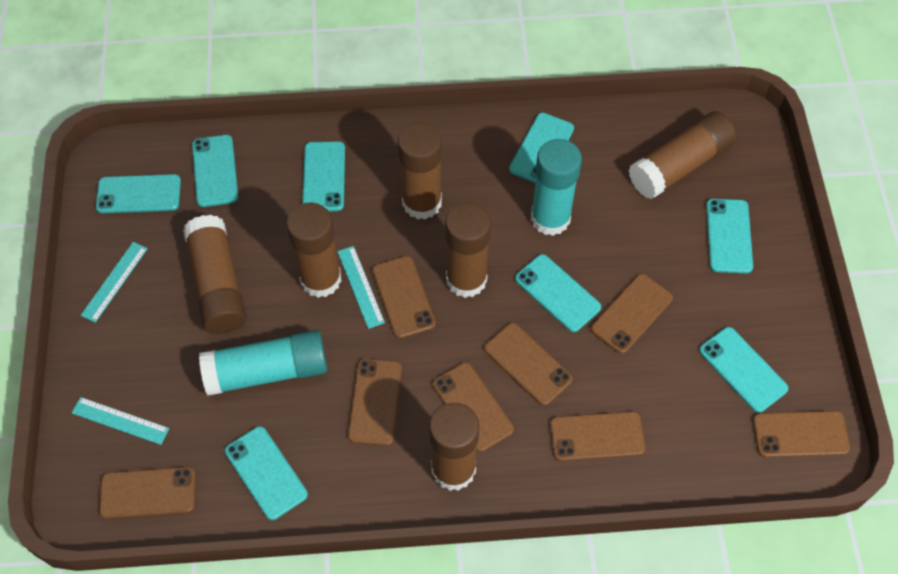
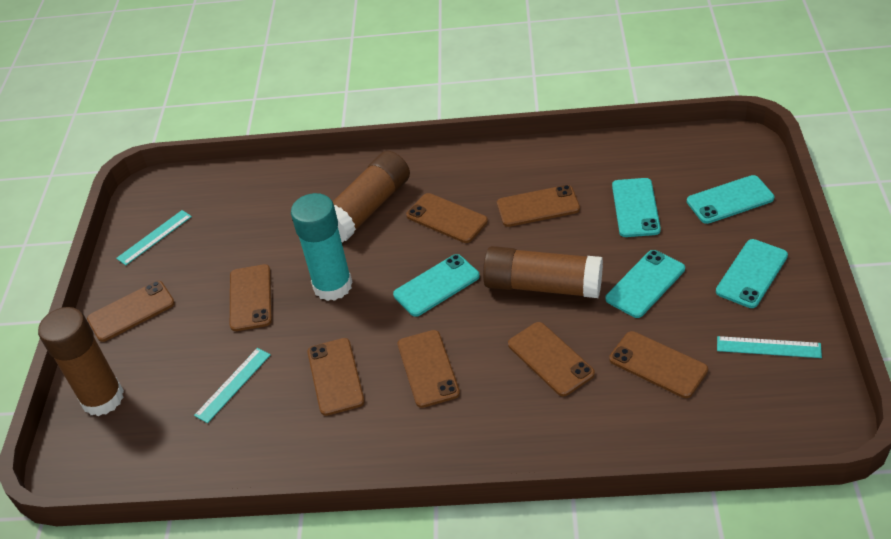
brown glue stick: [183,215,247,334] [286,203,341,298] [398,122,442,220] [429,403,479,491] [445,203,491,298] [629,111,737,199] = 6 -> [38,307,124,416] [333,151,410,242] [483,246,603,298] = 3
turquoise glue stick: [199,330,327,396] [531,139,582,236] = 2 -> [291,193,353,301] = 1
turquoise phone: [96,174,181,213] [192,135,238,207] [225,426,308,520] [302,141,345,211] [509,113,574,183] [515,254,601,332] [699,327,789,413] [706,199,753,273] = 8 -> [393,254,480,317] [606,250,685,318] [612,178,661,237] [687,175,774,224] [716,239,788,308] = 5

